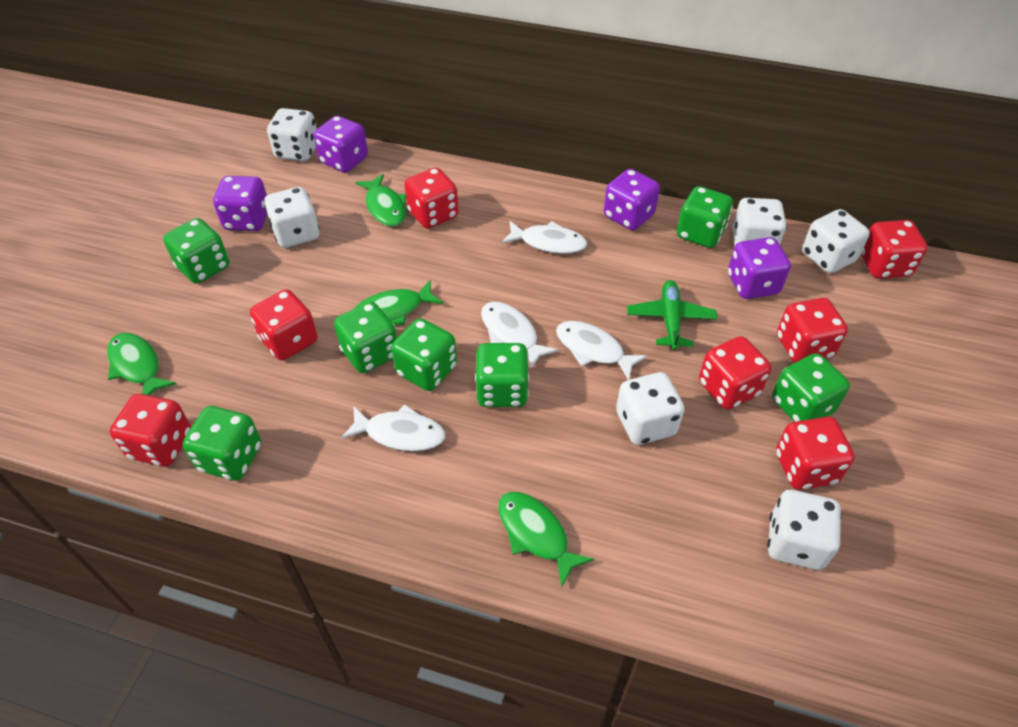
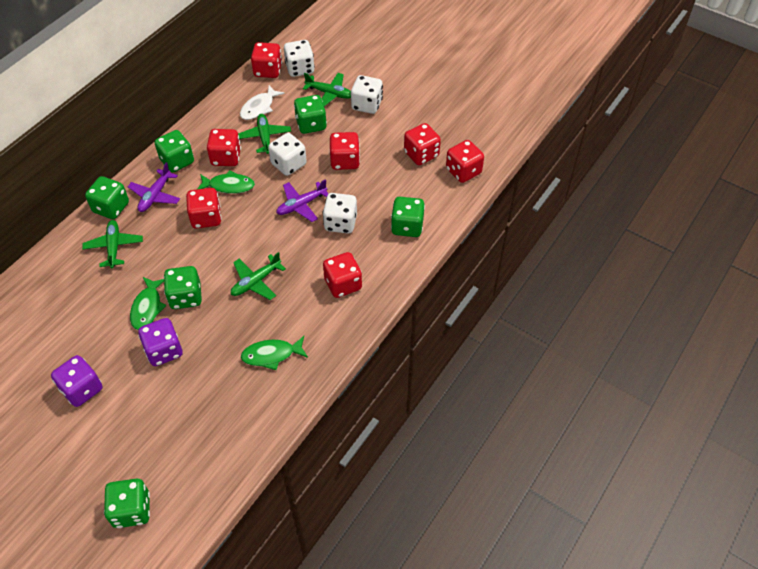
green dice: [163,218,229,284] [183,406,261,481] [334,302,397,373] [391,318,457,391] [475,343,529,407] [677,186,733,248] [772,353,850,422] = 7 -> [85,176,129,219] [104,479,150,528] [155,130,194,172] [164,266,202,309] [294,95,327,134] [391,197,425,237] = 6
green fish: [107,333,176,395] [354,280,443,325] [355,174,406,226] [498,492,594,587] = 4 -> [130,277,167,330] [197,170,255,194] [241,336,308,370] = 3
green plane: [627,280,717,350] = 1 -> [82,220,143,268] [231,252,286,300] [238,114,291,154] [303,73,351,107] = 4
purple dice: [213,176,267,231] [314,116,368,173] [604,169,660,230] [728,237,791,299] = 4 -> [51,355,102,407] [138,318,183,366] = 2
purple plane: none = 0 -> [128,162,180,212] [276,179,329,222] = 2
white dice: [264,187,320,248] [267,108,317,161] [616,372,684,445] [732,198,787,245] [767,490,842,570] [802,209,870,273] = 6 -> [268,133,307,176] [284,40,315,77] [322,193,357,234] [351,75,383,114] = 4
white fish: [341,404,445,451] [481,302,558,369] [502,221,587,254] [556,321,647,380] = 4 -> [240,85,285,120] = 1

